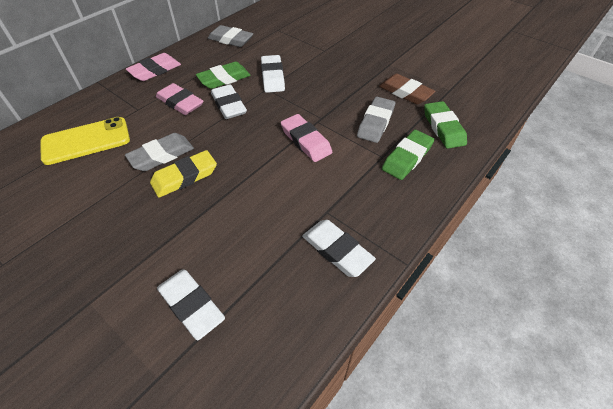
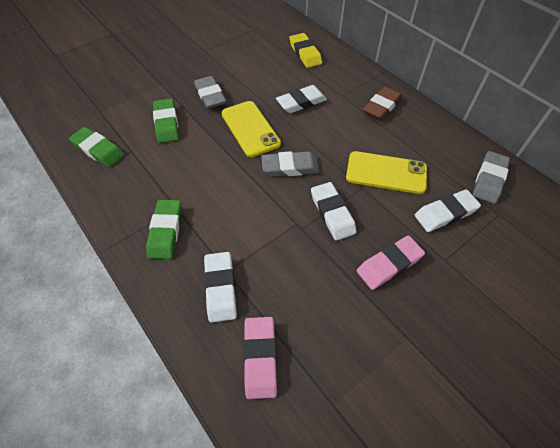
pink eraser: [126,53,181,81] [156,83,204,115] [281,114,332,162] = 3 -> [244,317,277,399] [357,236,425,290] = 2
yellow phone: [40,117,130,165] = 1 -> [221,101,281,157] [346,151,427,194] = 2

